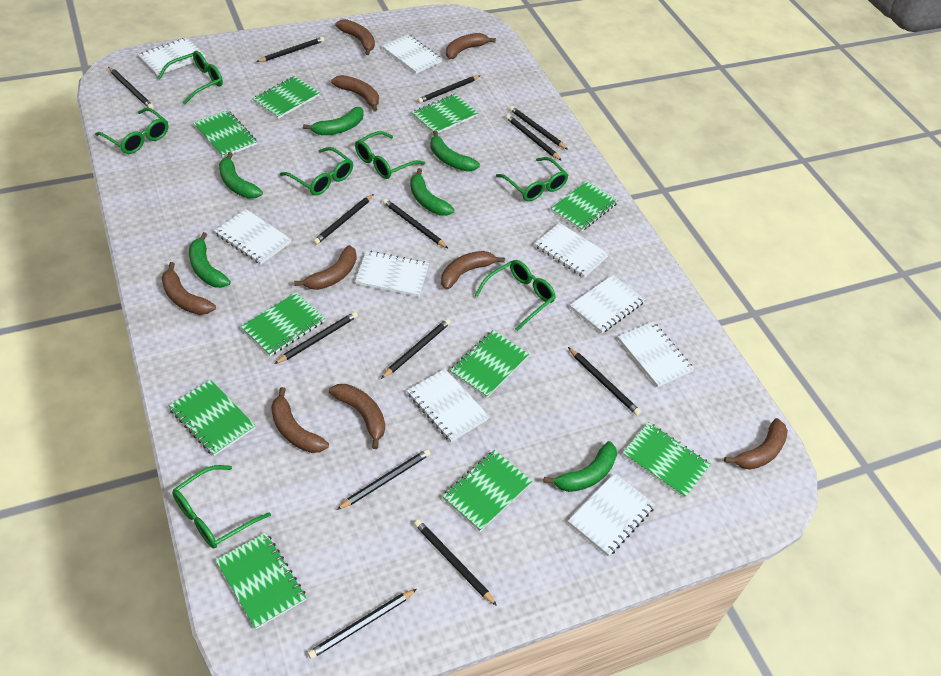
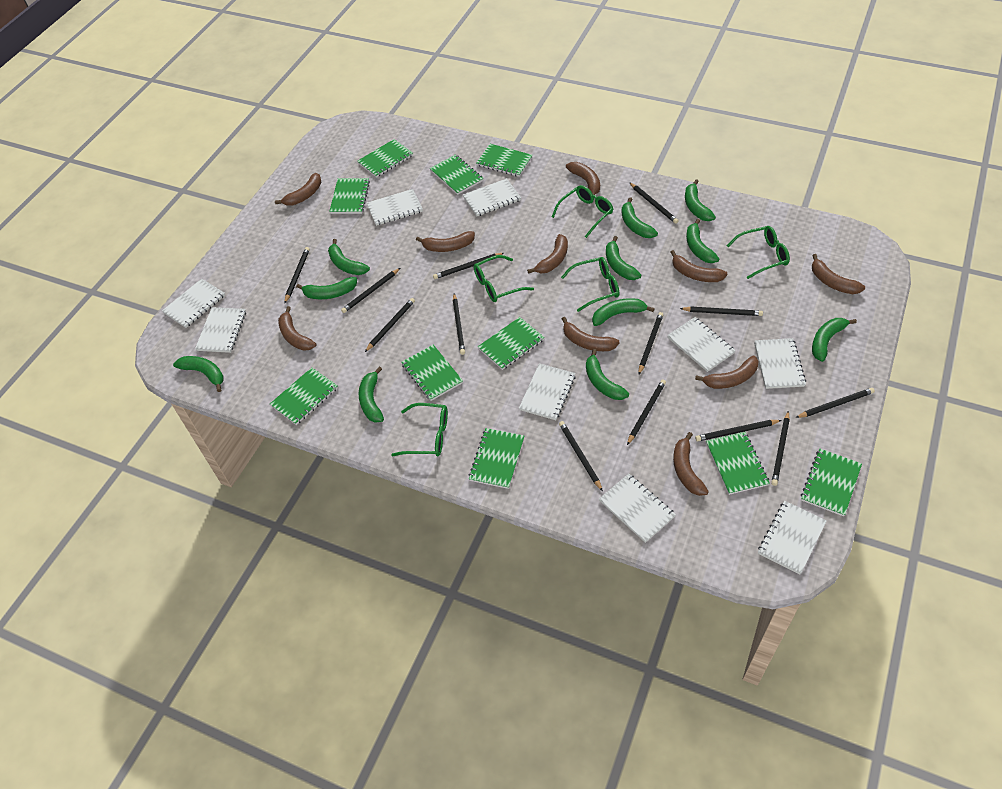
brown banana: [162,262,216,315] [271,387,329,453] [294,245,356,290] [329,384,385,449] [331,75,379,112] [335,19,375,55] [441,251,505,290] [446,33,496,59] [724,418,788,470] = 9 -> [275,173,321,206] [278,306,316,351] [416,231,475,252] [527,234,568,274] [562,317,620,351] [566,162,600,195] [670,250,727,282] [673,432,709,496] [695,356,759,389] [812,254,865,294] = 10
green banana: [189,232,231,288] [219,152,263,198] [303,107,364,135] [410,168,454,216] [430,131,480,171] [543,441,617,492] = 6 -> [173,356,224,392] [296,277,357,299] [328,239,370,275] [359,367,384,423] [586,349,629,400] [592,298,655,326] [606,236,641,280] [622,197,658,238] [685,179,716,221] [686,219,719,263] [812,318,857,362] = 11
green glasses: [95,108,168,154] [157,51,223,105] [172,465,271,548] [280,147,353,195] [355,131,425,179] [474,260,556,331] [496,157,569,201] = 7 -> [391,403,448,456] [474,255,534,302] [552,185,613,238] [561,257,619,312] [727,226,790,279] = 5

